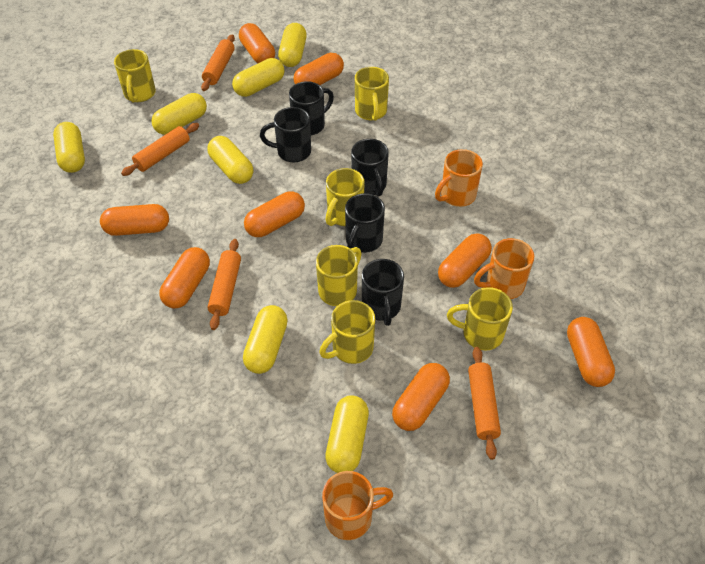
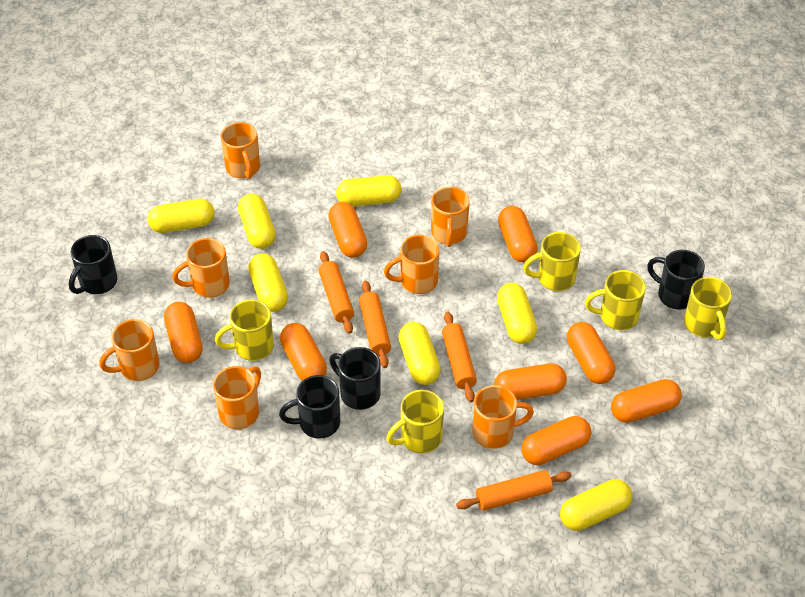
black mug: [260,107,311,162] [289,81,334,136] [345,193,385,253] [351,139,389,197] [362,259,404,326] = 5 -> [69,235,117,294] [279,375,340,439] [329,347,381,410] [647,250,705,309] = 4
orange mug: [322,471,393,540] [435,149,483,207] [474,238,534,299] = 3 -> [99,319,160,381] [172,238,230,298] [213,366,261,429] [221,122,260,179] [384,235,440,294] [431,187,470,247] [472,385,534,449] = 7
yellow mug: [114,49,156,102] [316,245,361,306] [319,300,375,364] [325,168,365,226] [355,67,389,121] [447,287,513,350] = 6 -> [215,300,274,361] [387,390,444,453] [523,232,581,291] [585,270,646,330] [684,277,732,340] = 5

